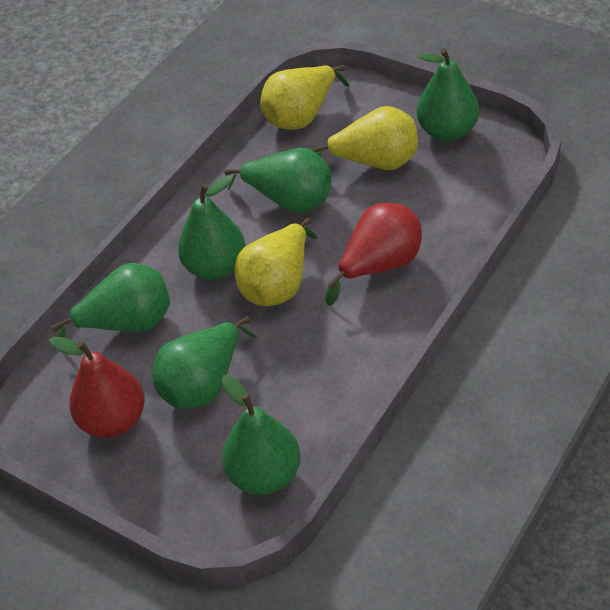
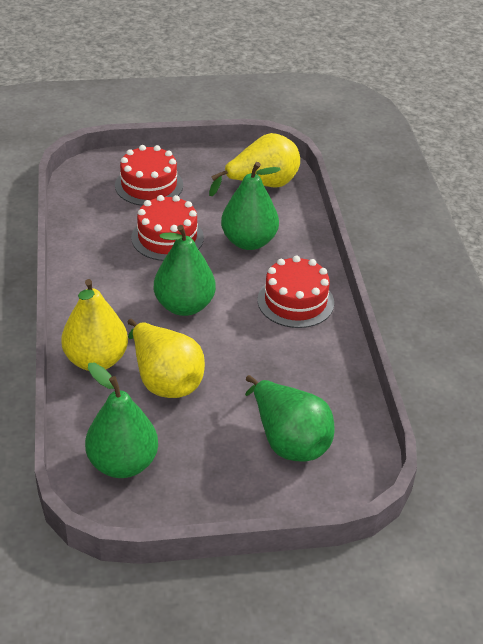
green pear: [52,263,170,338] [153,316,257,409] [178,176,246,280] [221,375,301,495] [224,148,331,213] [417,48,479,141] = 6 -> [85,363,158,478] [154,225,216,316] [221,162,281,250] [245,375,334,461] = 4
red cake: none = 0 -> [115,145,183,206] [131,195,204,261] [257,256,334,328] = 3
red pear: [49,337,145,438] [325,203,422,305] = 2 -> none = 0

